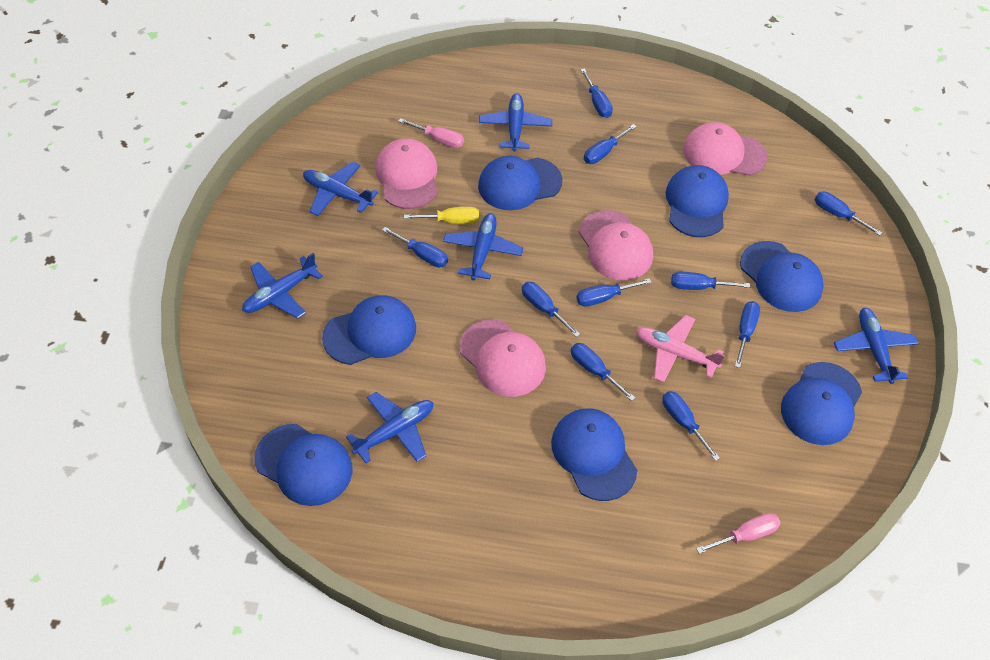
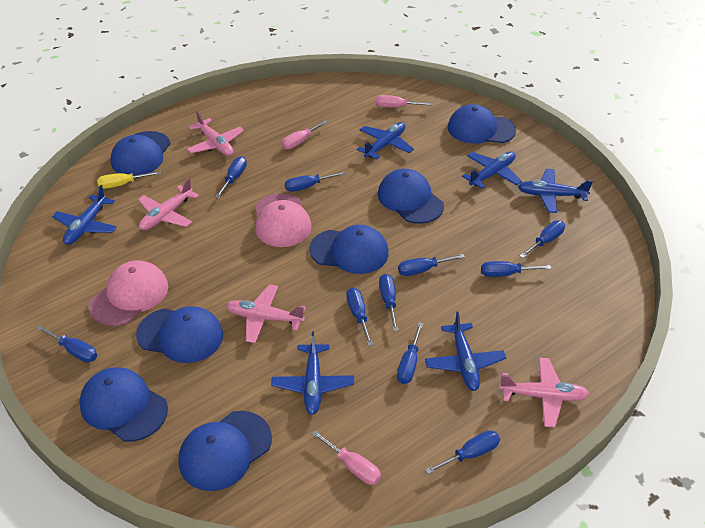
pink cap: [376,138,438,209] [460,319,546,397] [579,210,653,280] [683,122,767,176] = 4 -> [89,260,168,326] [255,193,312,247] = 2
pink plane: [636,315,725,383] = 1 -> [138,178,199,230] [187,111,244,156] [226,284,306,343] [499,358,590,428] = 4
pink screwdriver: [398,118,464,148] [696,513,781,554] = 2 -> [282,120,328,149] [311,430,381,485] [376,95,432,107] = 3

